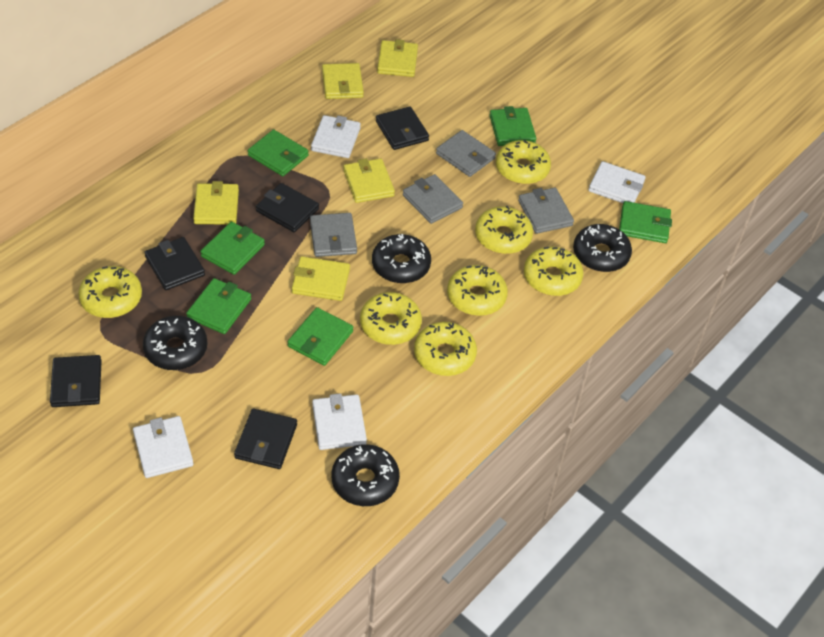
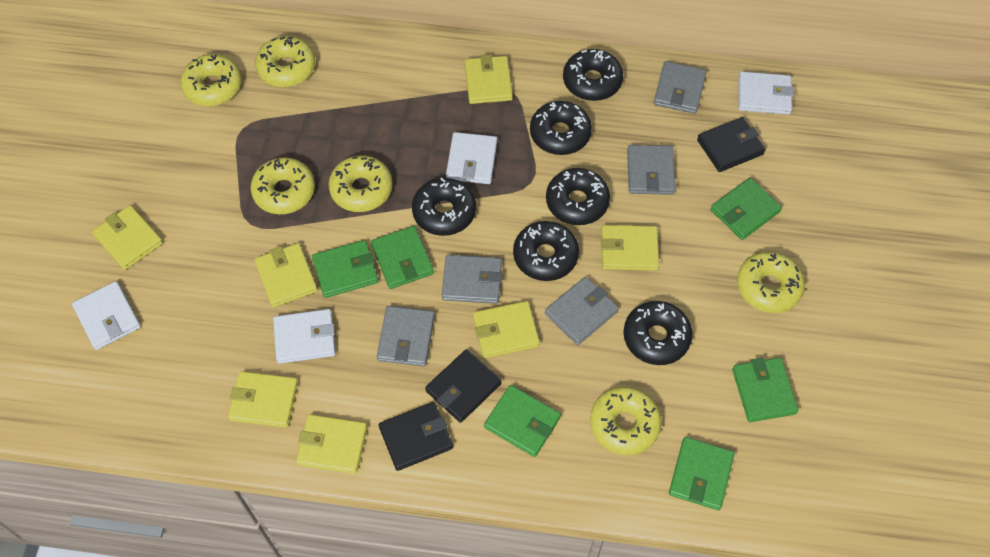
black donut: [143,316,208,370] [331,444,400,506] [372,234,431,283] [573,224,632,272] = 4 -> [412,178,476,236] [513,221,579,281] [530,101,592,155] [546,168,610,225] [563,49,623,101] [623,301,693,365] = 6
black wallet: [50,355,102,407] [144,237,205,290] [234,409,297,469] [256,183,319,232] [376,107,429,150] = 5 -> [379,402,453,471] [425,349,501,423] [697,117,765,172] = 3
grey wallet: [310,213,357,257] [403,174,463,224] [436,130,496,177] [518,188,574,234] = 4 -> [377,306,435,366] [442,255,502,304] [545,277,619,345] [627,145,676,195] [654,61,706,114] = 5
yellow donut: [78,266,142,318] [360,292,422,345] [414,322,477,376] [447,265,508,316] [475,206,533,254] [496,140,551,184] [524,247,583,296] = 7 -> [180,54,242,106] [251,157,315,214] [255,36,316,87] [329,155,393,212] [590,387,662,455] [737,251,805,313] = 6
yellow wallet: [193,181,239,225] [292,256,350,301] [322,63,364,99] [344,158,395,203] [377,39,418,77] = 5 -> [92,205,163,270] [228,371,298,428] [254,243,318,308] [296,414,367,474] [465,54,513,104] [473,301,540,358] [601,225,659,271] = 7

